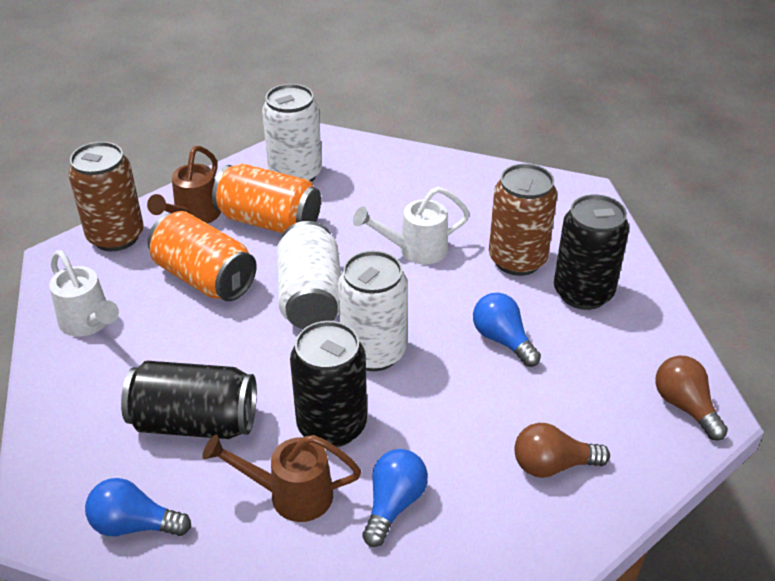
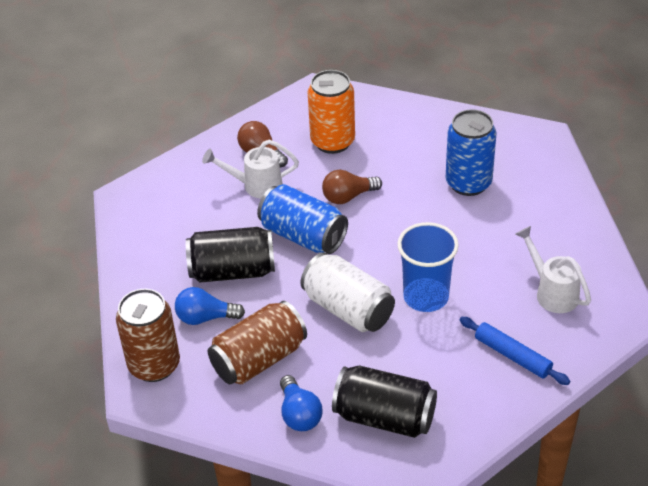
black can: [121,361,257,439] [290,321,367,447] [554,195,629,310] = 3 -> [186,227,275,283] [332,366,437,438] = 2
blue can: none = 0 -> [257,184,348,254] [446,109,496,196] = 2
blue cup: none = 0 -> [397,222,459,312] = 1
blue light bulb: [85,478,191,536] [362,449,428,547] [473,293,541,367] = 3 -> [175,287,245,325] [280,375,322,431] = 2
blue rolling pin: none = 0 -> [459,317,570,385] = 1
brown watering can: [147,146,221,224] [202,435,361,522] = 2 -> none = 0
orange can: [148,211,257,301] [212,164,321,233] = 2 -> [308,70,355,154] = 1
white can: [262,84,322,182] [277,221,341,329] [338,250,408,371] = 3 -> [300,253,395,332] = 1

